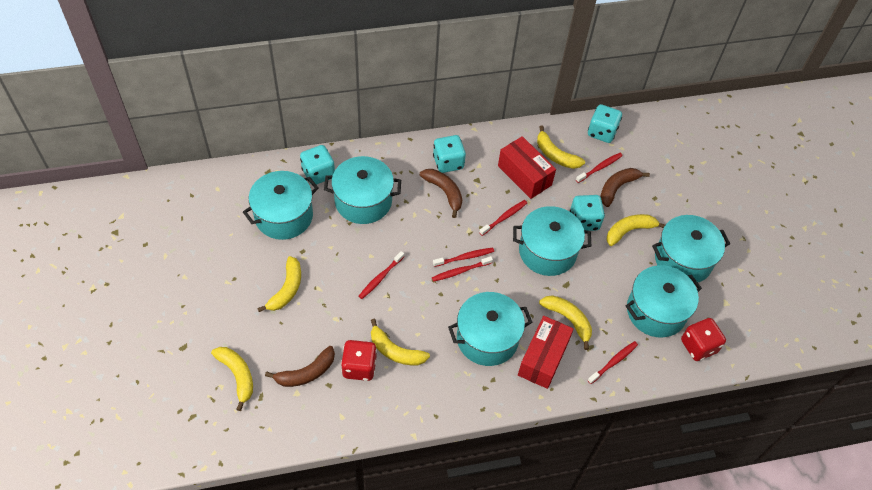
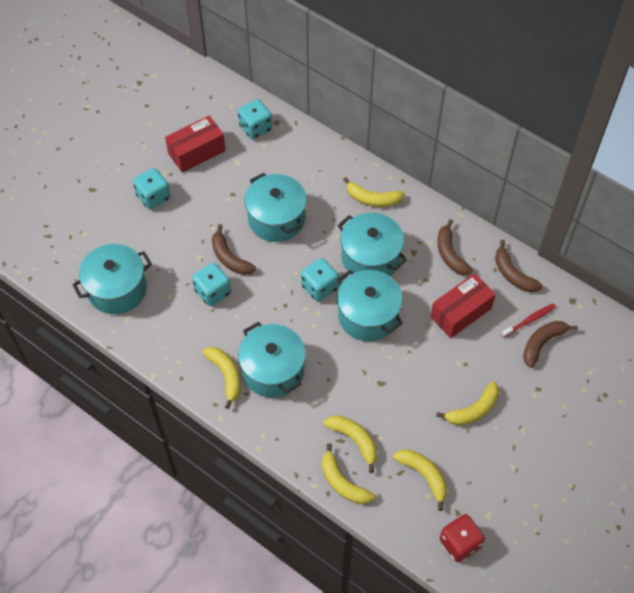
brown banana: [265,346,335,387] [420,169,462,218] [600,168,650,207] = 3 -> [212,224,256,275] [437,219,473,275] [495,240,543,292] [523,321,578,368] = 4
red dice: [341,340,377,381] [681,318,726,361] = 2 -> [440,514,485,563] = 1
red toothbrush: [359,251,404,299] [432,256,493,282] [433,248,494,267] [479,200,527,236] [576,153,623,183] [587,341,638,384] = 6 -> [502,303,556,338] = 1
turquoise pot: [243,171,319,240] [324,156,401,224] [448,292,533,366] [513,206,591,276] [626,265,702,338] [652,215,730,282] = 6 -> [72,244,152,314] [238,322,306,398] [245,173,307,242] [337,213,407,276] [337,270,403,341] = 5

